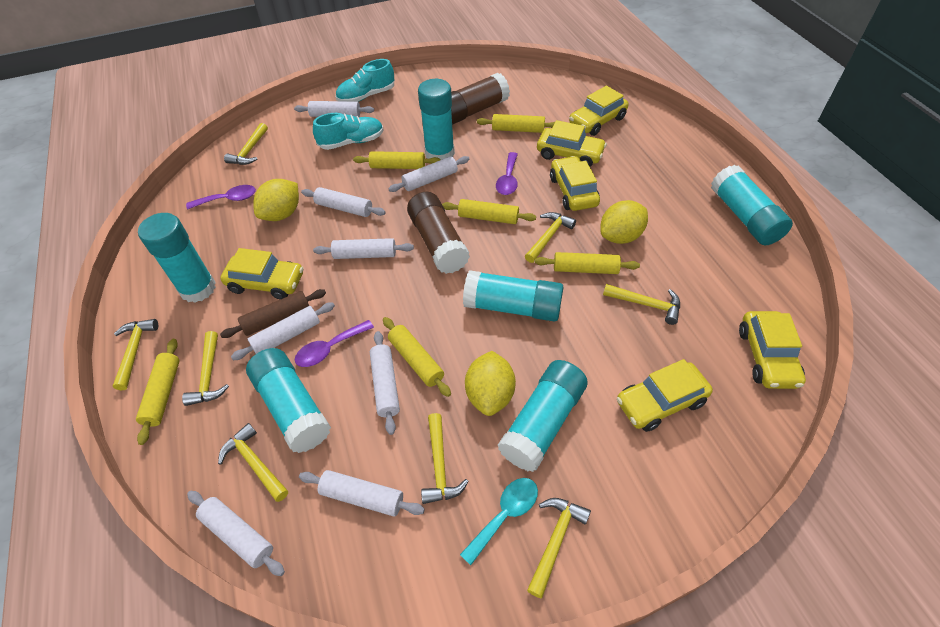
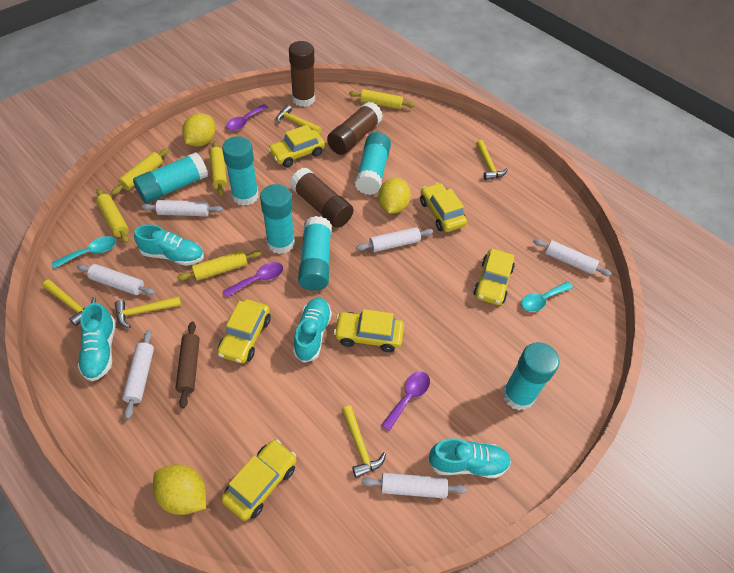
brown glue stick: [407,192,470,274] [451,73,510,125] = 2 -> [289,41,315,107] [290,167,353,228] [327,102,383,155] = 3
turquoise shoe: [313,113,384,150] [336,59,394,102] = 2 -> [78,303,116,381] [134,224,204,266] [293,297,332,363] [428,438,511,478] = 4
turquoise spoon: [460,478,538,565] = 1 -> [51,236,116,269] [521,282,573,312] = 2
white rolling pin: [187,491,285,576] [231,302,335,360] [294,101,374,117] [299,470,425,517] [301,187,386,217] [313,238,414,259] [370,331,400,435] [388,156,469,192] = 8 -> [77,264,155,295] [122,330,154,419] [142,200,223,216] [356,227,433,252] [362,473,467,498] [533,239,612,276] = 6
yellow hammer: [113,319,158,390] [182,331,229,406] [218,423,288,502] [224,123,268,165] [421,413,469,504] [525,212,576,263] [527,498,591,598] [603,284,680,325] = 8 -> [42,280,96,326] [115,296,181,328] [276,105,322,134] [342,406,386,478] [476,140,508,180] = 5
yellow rolling pin: [136,339,179,445] [353,151,441,169] [383,317,451,397] [442,199,536,224] [477,114,555,133] [535,252,640,274] = 6 -> [96,188,129,243] [111,148,169,195] [177,250,261,281] [209,141,227,196] [349,89,415,109] = 5

